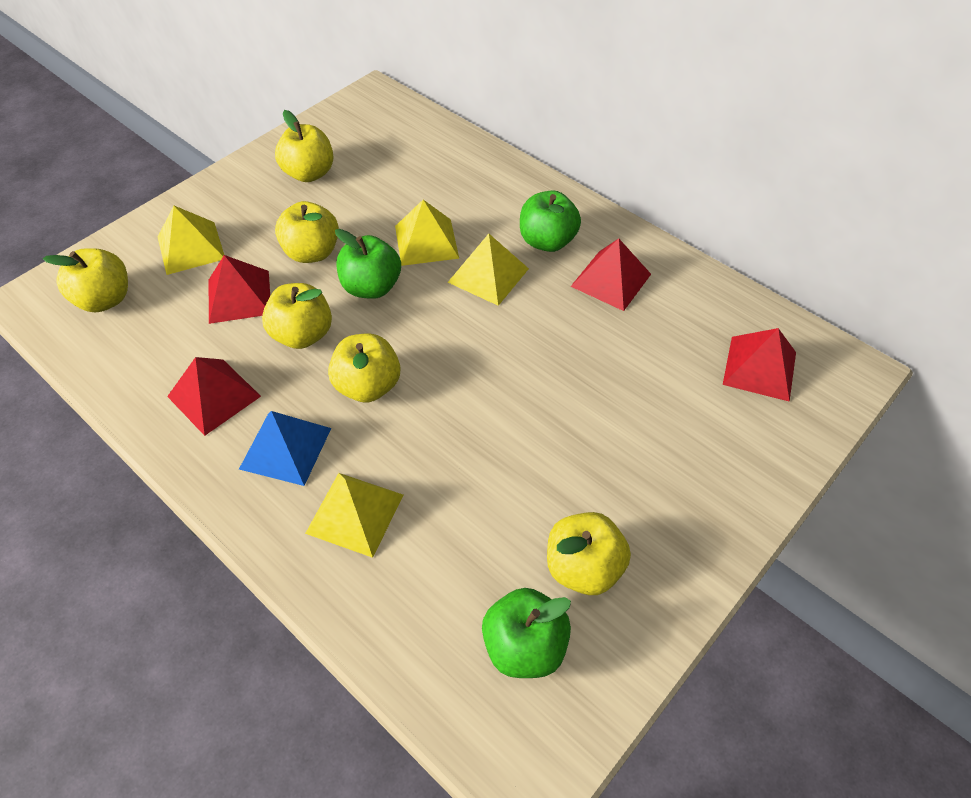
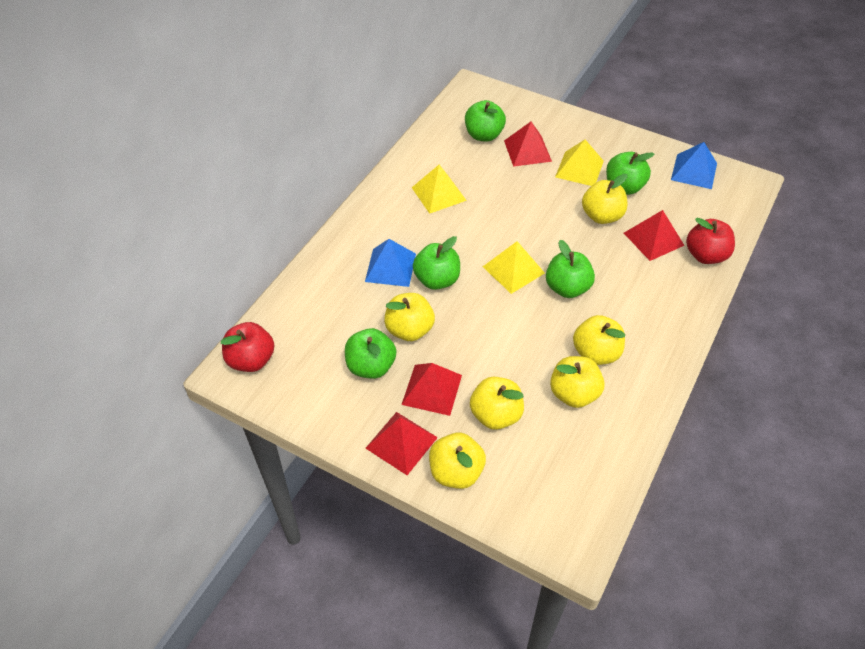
blue pyramid: [239,411,331,486] = 1 -> [365,239,416,287] [671,142,717,189] = 2
green apple: [335,229,401,299] [482,588,571,678] [520,191,581,252] = 3 -> [345,328,396,379] [413,236,460,290] [465,100,506,142] [546,240,595,298] [606,152,654,195] = 5
red apple: none = 0 -> [221,322,275,372] [686,218,735,264] = 2
yellow pyramid: [158,206,224,275] [305,473,403,558] [395,200,459,266] [448,234,529,306] = 4 -> [412,165,467,214] [483,241,545,294] [555,140,604,186] = 3

